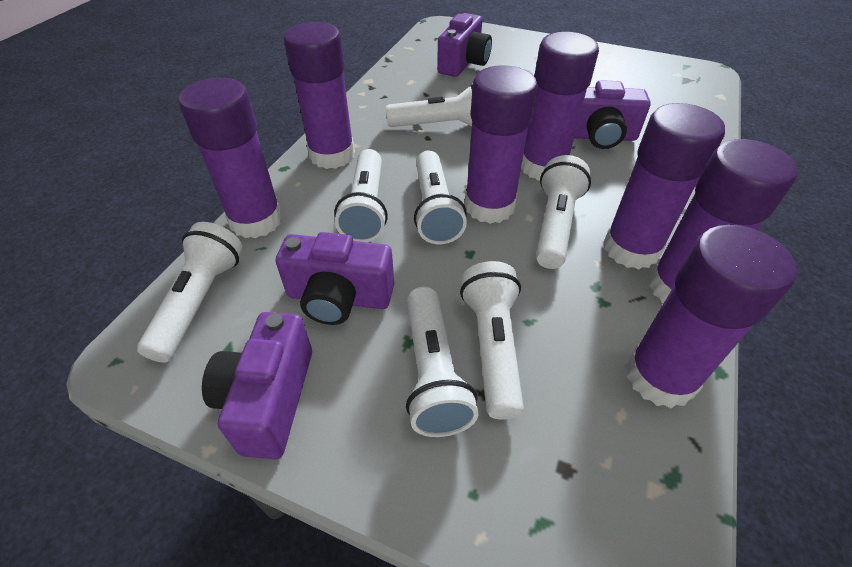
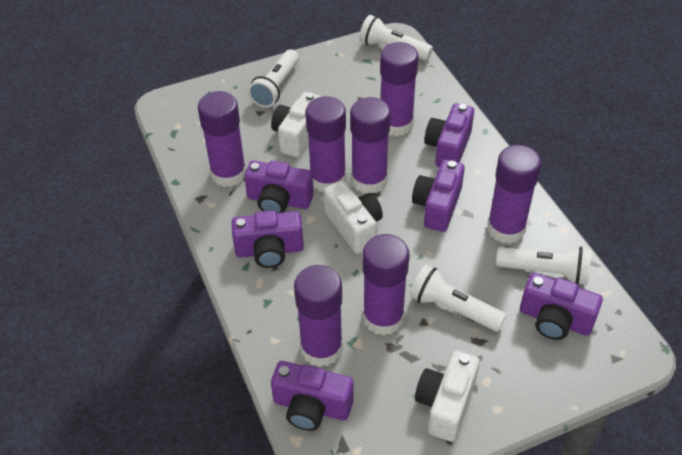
purple camera: [202,312,312,459] [276,232,394,325] [437,13,492,77] [574,80,651,149] = 4 -> [232,210,304,268] [244,161,314,213] [271,361,354,431] [412,160,465,232] [424,103,474,167] [520,273,603,340] = 6
white camera: none = 0 -> [271,92,321,157] [324,181,383,254] [415,350,480,442] = 3
white flashlight: [137,222,242,363] [334,149,388,242] [386,84,473,127] [406,286,478,437] [414,151,467,244] [460,261,524,420] [536,155,591,269] = 7 -> [248,49,299,108] [359,15,433,61] [410,265,506,331] [496,247,592,285] = 4

